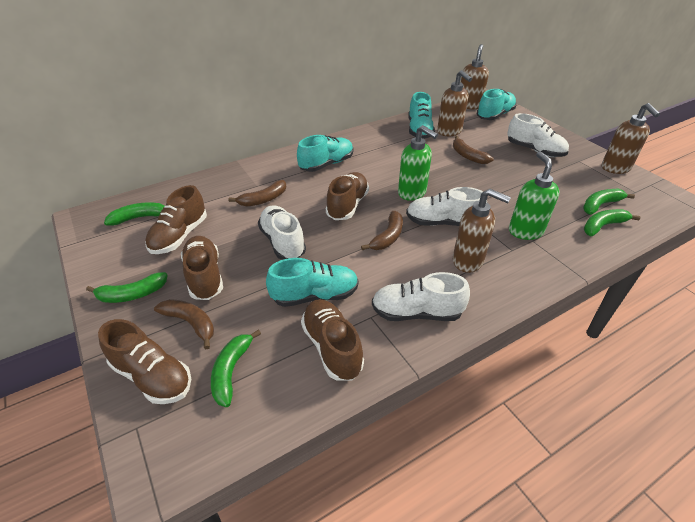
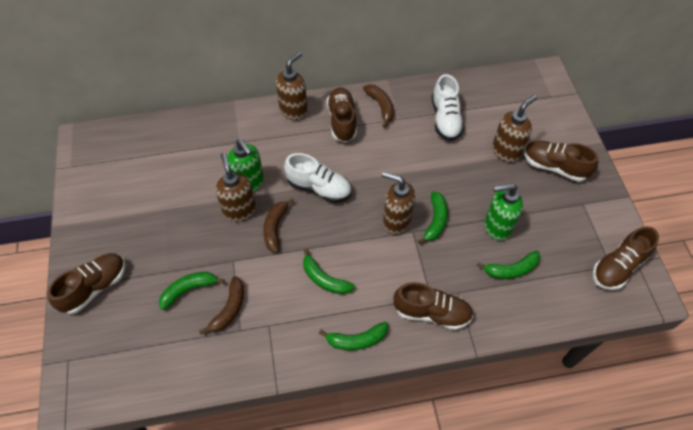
brown banana: [154,299,214,349] [229,180,286,206] [361,211,403,250] [453,136,494,164] = 4 -> [199,276,244,335] [263,198,294,253] [363,84,394,128] = 3
turquoise shoe: [266,258,359,307] [297,135,353,172] [408,92,435,139] [477,89,517,120] = 4 -> none = 0
white shoe: [258,205,306,260] [372,272,470,321] [406,187,487,226] [507,113,569,157] = 4 -> [284,153,352,203] [432,74,464,141] = 2

